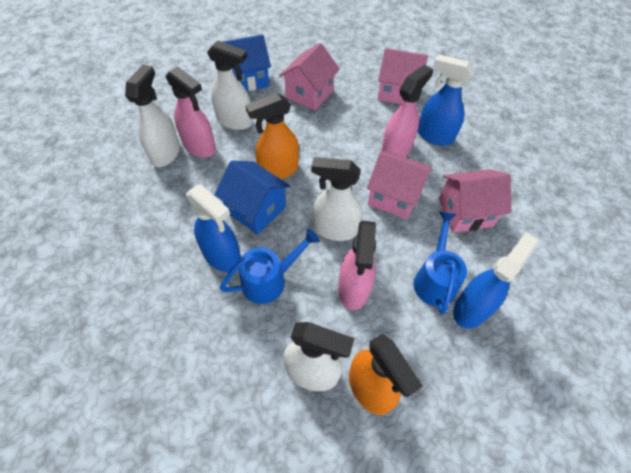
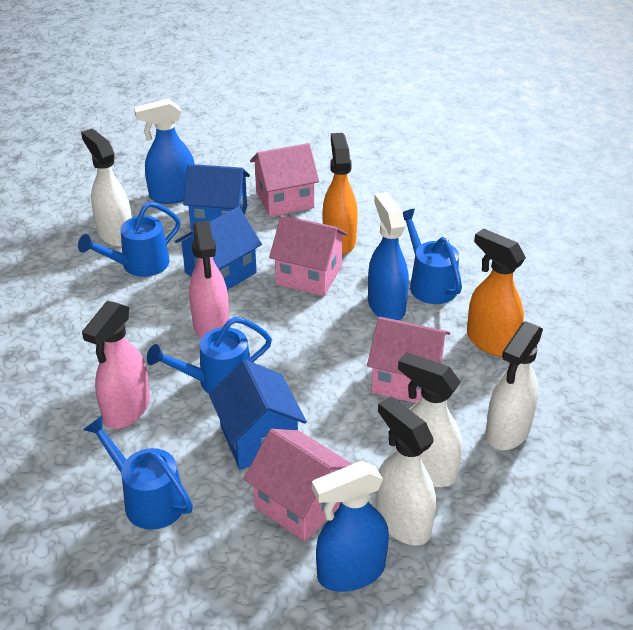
blue house: [214,161,290,234] [223,35,271,91] = 2 -> [175,207,262,290] [183,164,250,231] [209,360,307,470] = 3
blue watering can: [220,229,320,304] [413,212,467,314] = 2 -> [78,202,181,277] [83,416,193,530] [147,317,272,394] [403,209,462,304] = 4
pink spray bottle: [166,66,216,158] [338,221,376,310] [381,65,433,157] = 3 -> [82,301,150,429] [189,220,229,338] = 2

